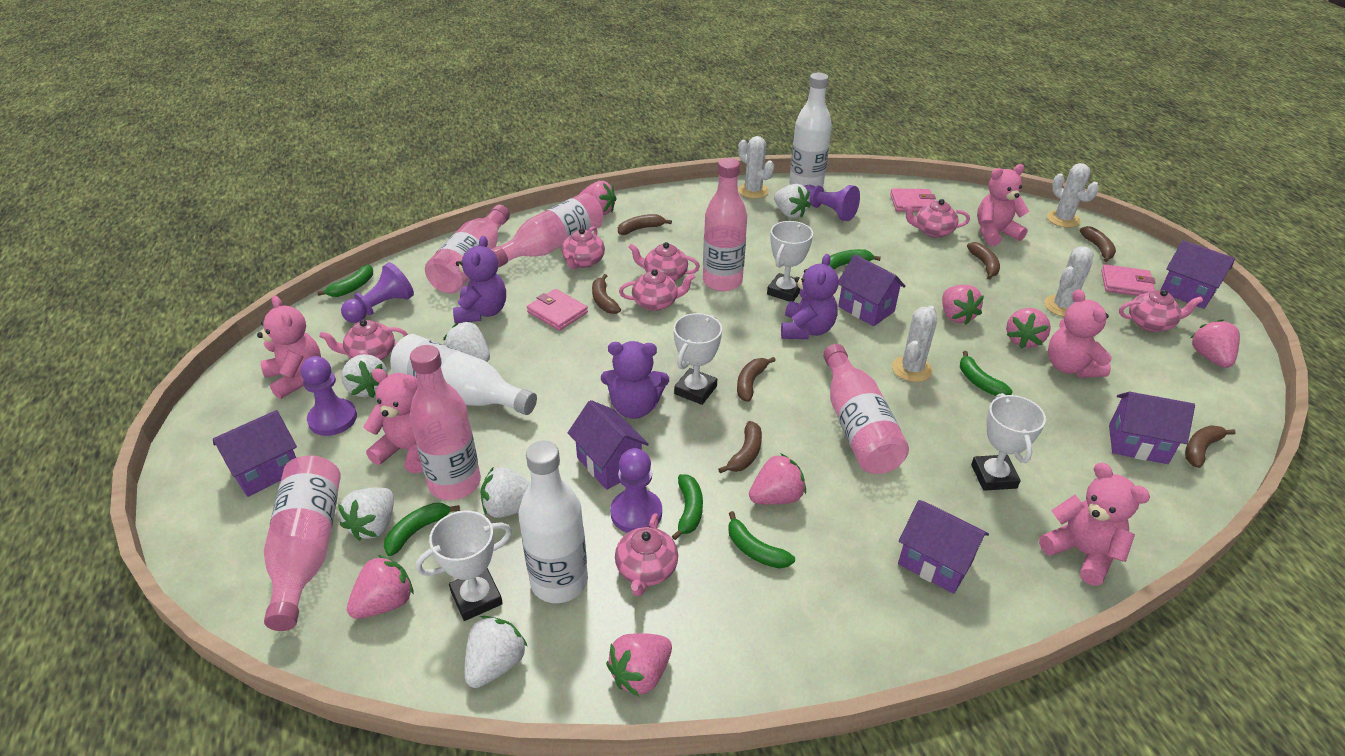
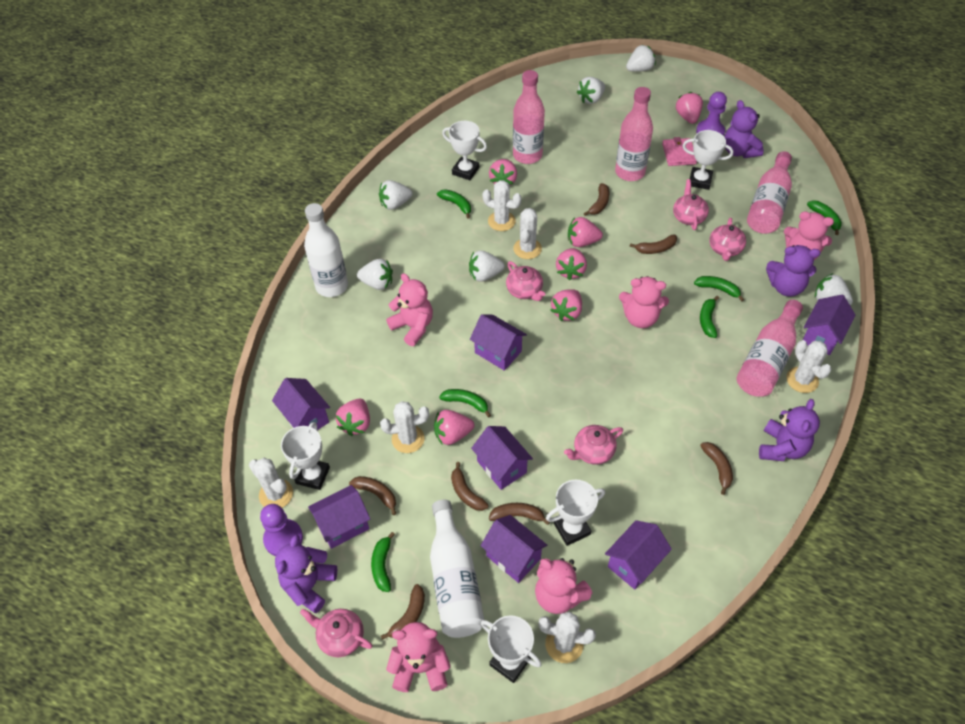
pink bottle: [264,455,341,631] [410,345,481,500] [425,205,510,294] [491,193,603,268] [703,158,747,291] [823,344,909,474] = 6 -> [513,70,545,164] [615,87,653,181] [737,300,803,397] [747,151,792,234] = 4
pink teapot: [319,319,408,360] [561,226,605,269] [615,513,678,596] [619,269,695,311] [628,242,700,281] [903,199,970,238] [1119,290,1203,332] = 7 -> [300,609,372,657] [506,261,545,301] [564,425,623,465] [673,179,709,230] [709,218,746,261] = 5
pink wallet: [527,289,588,331] [890,189,936,212] [1101,264,1156,296] = 3 -> [662,137,697,166] = 1
purple house: [213,410,297,497] [568,400,649,490] [838,254,905,326] [898,500,989,594] [1109,392,1195,464] [1161,240,1235,309] = 6 -> [272,378,330,430] [308,485,370,549] [470,314,527,371] [471,426,533,490] [480,515,547,583] [605,520,672,590] [803,295,856,355] = 7
purple pawn: [301,356,357,436] [341,262,414,323] [610,448,662,533] [804,185,860,221] = 4 -> [260,504,303,556] [696,92,727,136] = 2
purple teddy bear: [453,236,506,323] [601,341,669,419] [781,254,839,339] = 3 -> [275,535,337,613] [724,100,764,158] [759,399,820,461] [766,245,820,296] = 4
white bottle: [390,334,537,415] [518,441,588,603] [789,73,832,187] = 3 -> [304,203,348,297] [430,500,484,638] = 2
white cactus: [738,136,774,199] [892,306,937,382] [1044,246,1094,317] [1047,163,1099,228] = 4 -> [249,458,293,508] [380,401,429,453] [482,180,522,231] [513,208,542,259] [538,612,596,663] [786,340,832,393] = 6
white trophy: [416,510,512,621] [673,313,722,405] [767,221,813,302] [971,393,1046,491] = 4 -> [281,422,330,490] [442,121,487,180] [481,615,542,683] [546,480,605,546] [683,130,733,190] = 5

